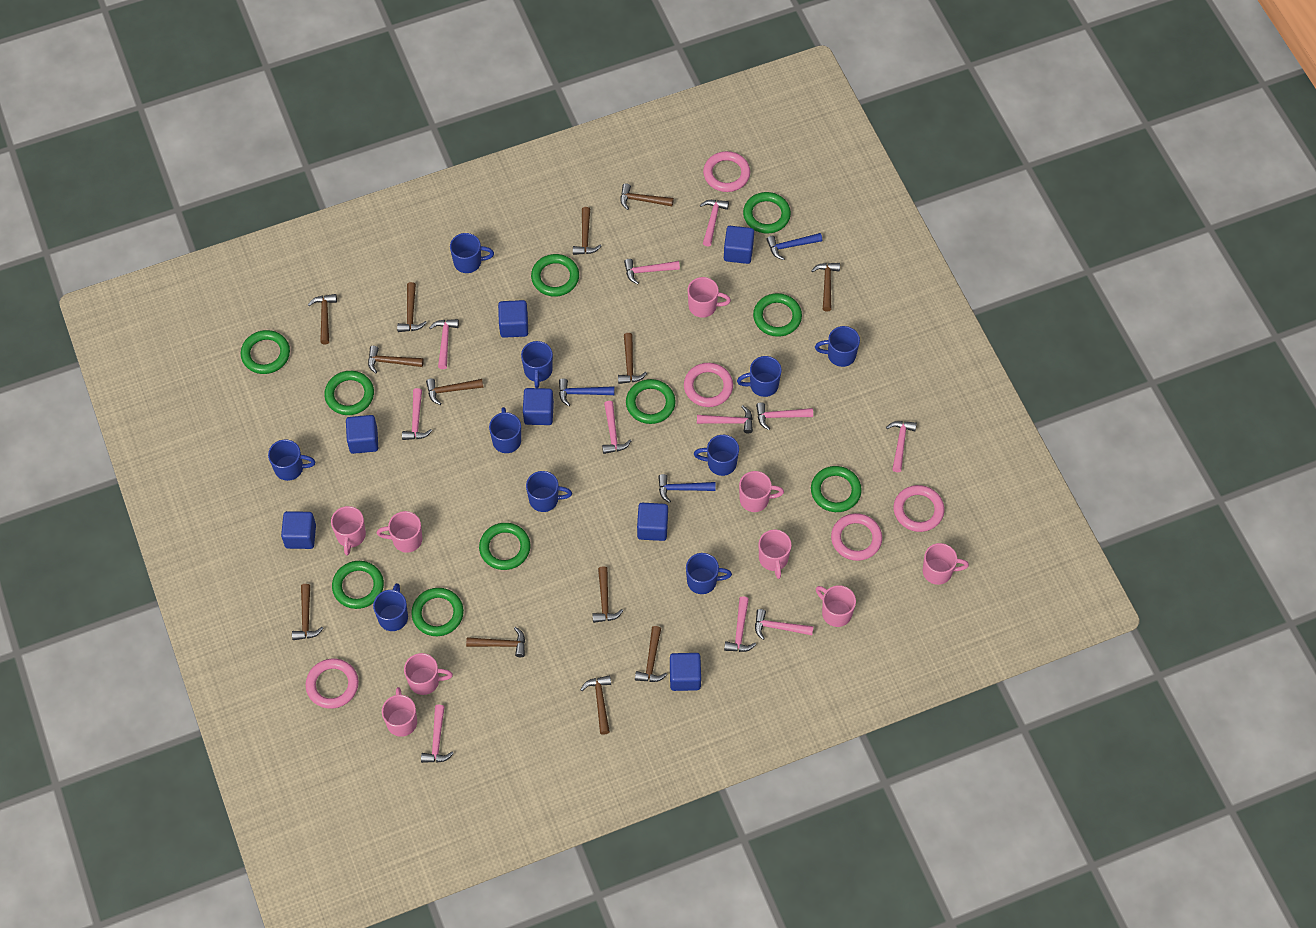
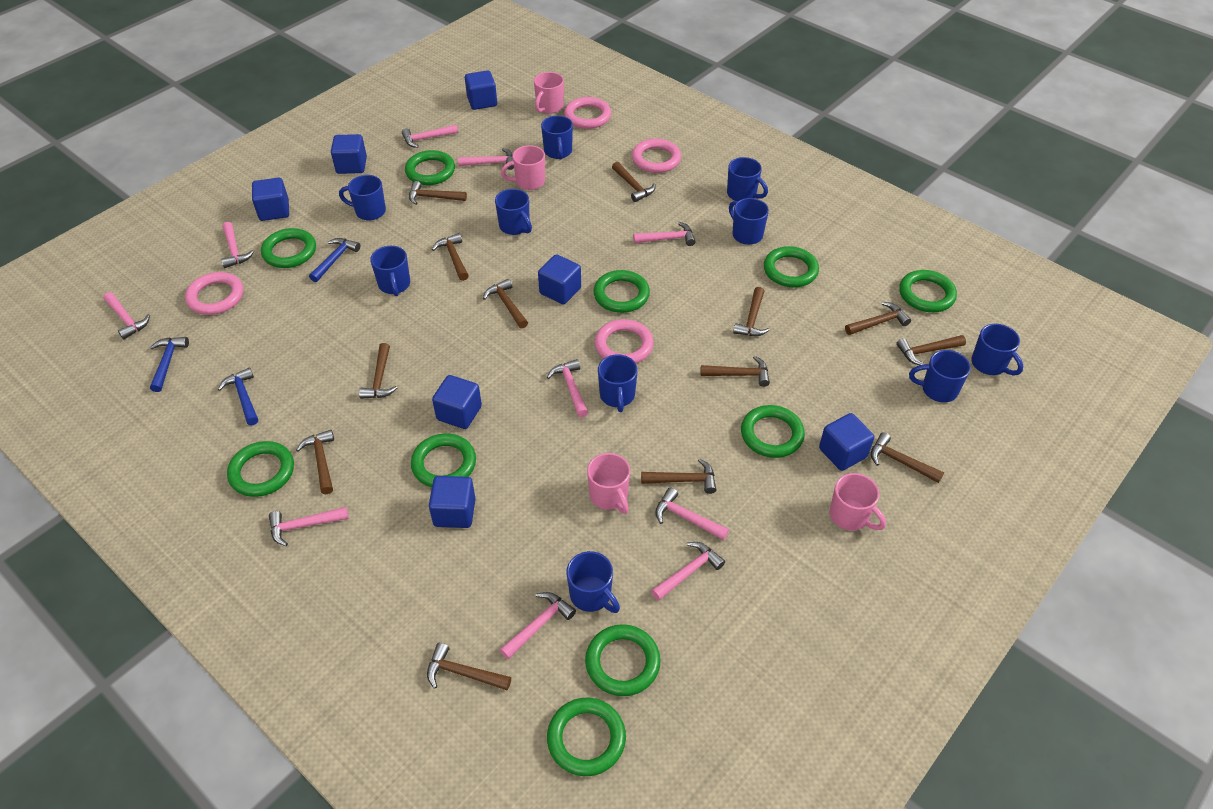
pink hammer: [402,388,432,440] [421,705,454,763] [429,319,459,369] [602,401,631,454] [624,259,680,284] [697,405,753,434] [700,200,729,246] [724,596,756,652] [755,609,814,640] [756,402,813,430] [886,421,917,472] = 11 -> [104,292,150,339] [221,222,254,268] [269,507,349,546] [402,125,458,148] [458,148,514,170] [500,592,576,659] [546,359,589,418] [633,222,696,246] [651,542,725,601] [655,488,729,540] = 10
pink mug: [331,506,366,555] [377,511,422,553] [382,687,417,737] [404,653,453,695] [688,277,731,318] [739,471,784,512] [759,530,792,579] [816,585,856,627] [923,543,969,585] = 9 -> [501,145,545,190] [534,72,564,114] [587,453,630,514] [830,473,886,531] = 4
pink ring: [305,659,359,709] [684,363,733,407] [703,151,750,192] [831,513,882,561] [894,485,945,532] = 5 -> [185,272,244,315] [564,97,611,129] [595,319,654,363] [632,139,681,173] = 4

